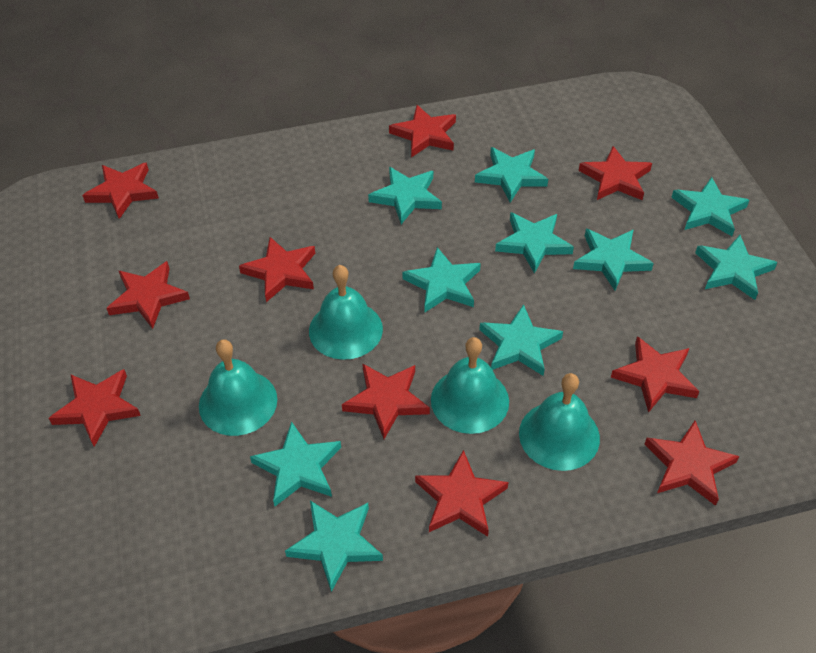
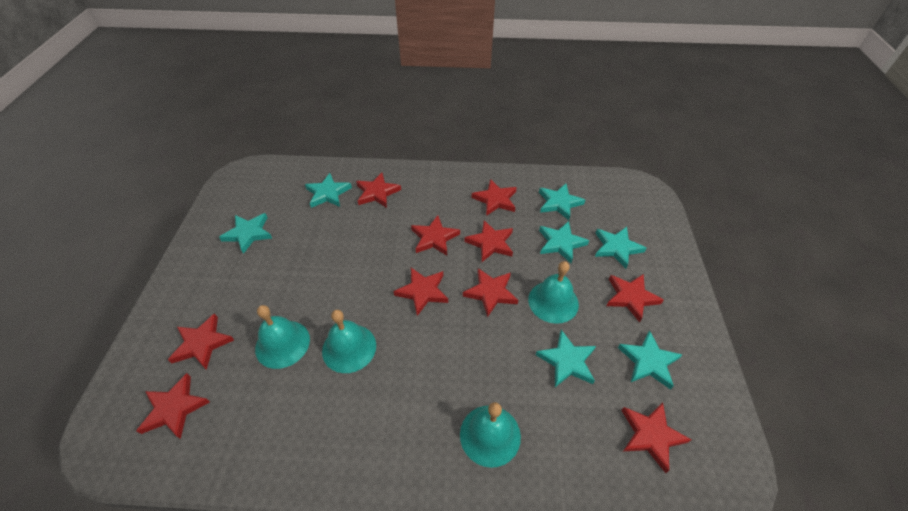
turquoise star: [250,421,341,506] [285,501,383,592] [368,167,442,224] [403,247,481,313] [475,147,548,203] [479,304,563,376] [495,212,574,274] [573,229,654,291] [671,177,749,236] [695,235,778,300] = 10 -> [219,213,272,254] [305,173,352,208] [536,330,596,387] [539,184,585,220] [539,221,589,263] [595,227,646,269] [618,330,682,390] = 7

